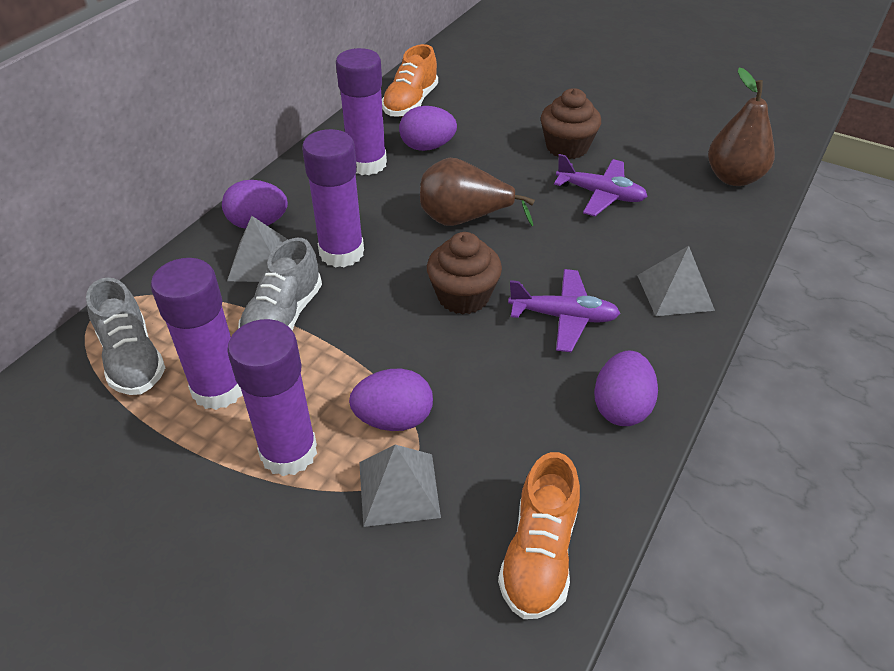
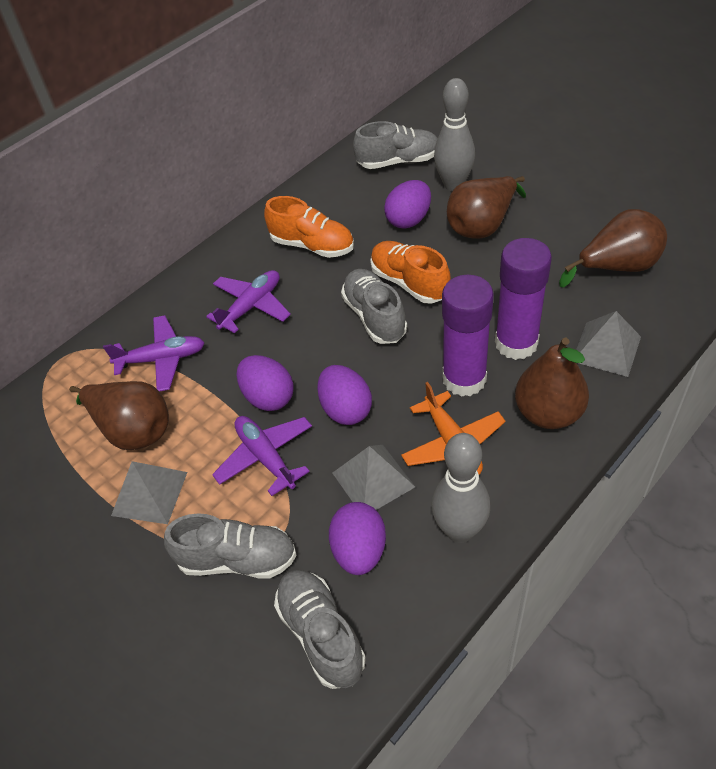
brown cupcake: [427,232,502,314] [541,88,601,159] = 2 -> none = 0
brown pear: [420,158,535,226] [708,67,775,186] = 2 -> [69,381,169,450] [447,176,526,239] [515,338,589,429] [559,209,667,287] = 4
grey bowling pin: none = 0 -> [432,433,490,543] [434,78,475,191] = 2
grey shoe: [86,277,165,395] [238,238,322,330] = 2 -> [164,513,297,579] [274,570,366,689] [341,269,407,344] [353,121,438,169] = 4
orange plane: none = 0 -> [401,382,506,475] = 1
purple glue stick: [151,258,243,410] [227,319,317,476] [302,129,364,267] [336,48,387,175] = 4 -> [442,275,494,397] [495,238,552,360] = 2
purple plane: [508,269,620,352] [554,154,648,216] = 2 -> [103,315,205,392] [206,270,291,333] [212,416,312,496] = 3

